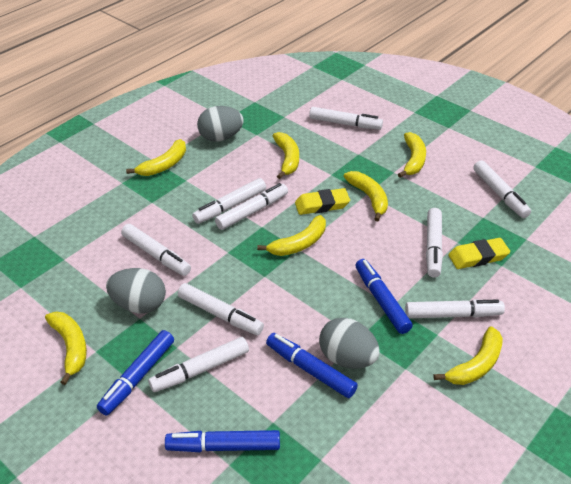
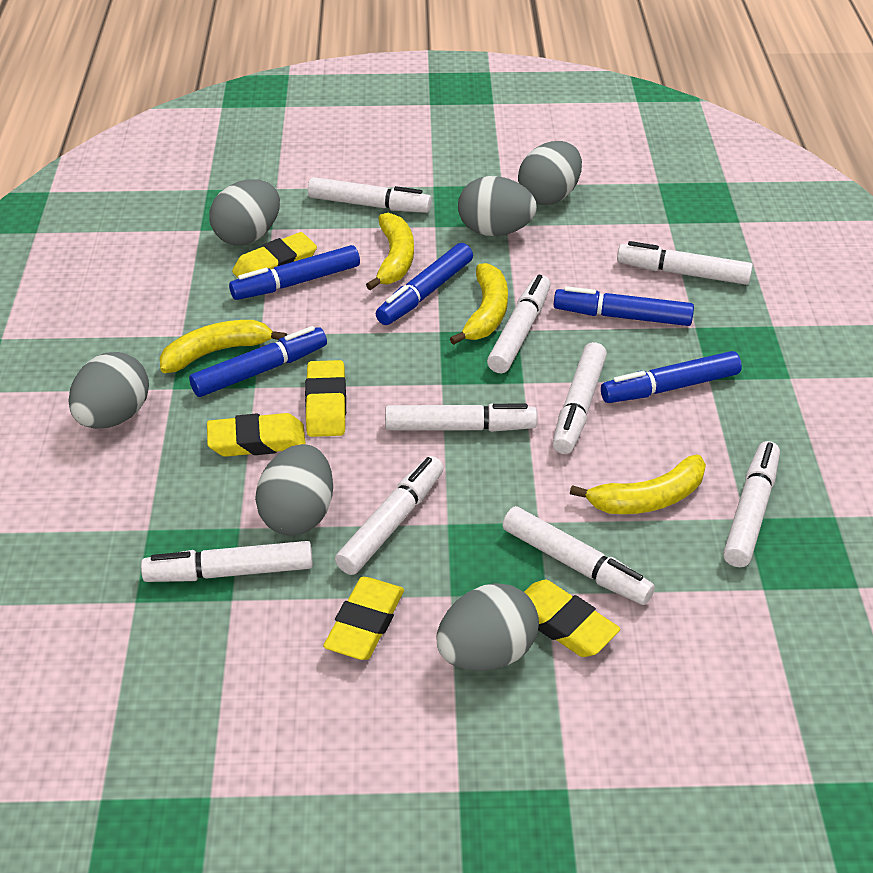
blue marker: [97,330,174,415] [165,430,280,452] [266,333,358,398] [355,259,413,334] = 4 -> [189,326,327,397] [229,245,360,300] [376,243,473,325] [554,286,694,326] [601,351,742,403] = 5
grey egg: [106,268,166,313] [197,106,244,142] [319,318,380,369] = 3 -> [68,352,149,429] [210,180,280,245] [255,444,333,536] [436,583,539,671] [458,176,537,236] [518,141,582,205] = 6
yellow banana: [45,312,87,385] [126,139,186,176] [257,215,326,256] [273,132,299,179] [344,171,388,221] [398,132,426,178] [434,326,503,385] = 7 -> [160,320,287,373] [366,213,414,290] [450,263,508,345] [570,455,706,514] = 4
yellow eraser: [295,188,350,215] [448,238,510,269] = 2 -> [207,413,306,457] [232,232,317,279] [305,360,346,437] [323,577,404,660] [524,580,620,657] = 5

